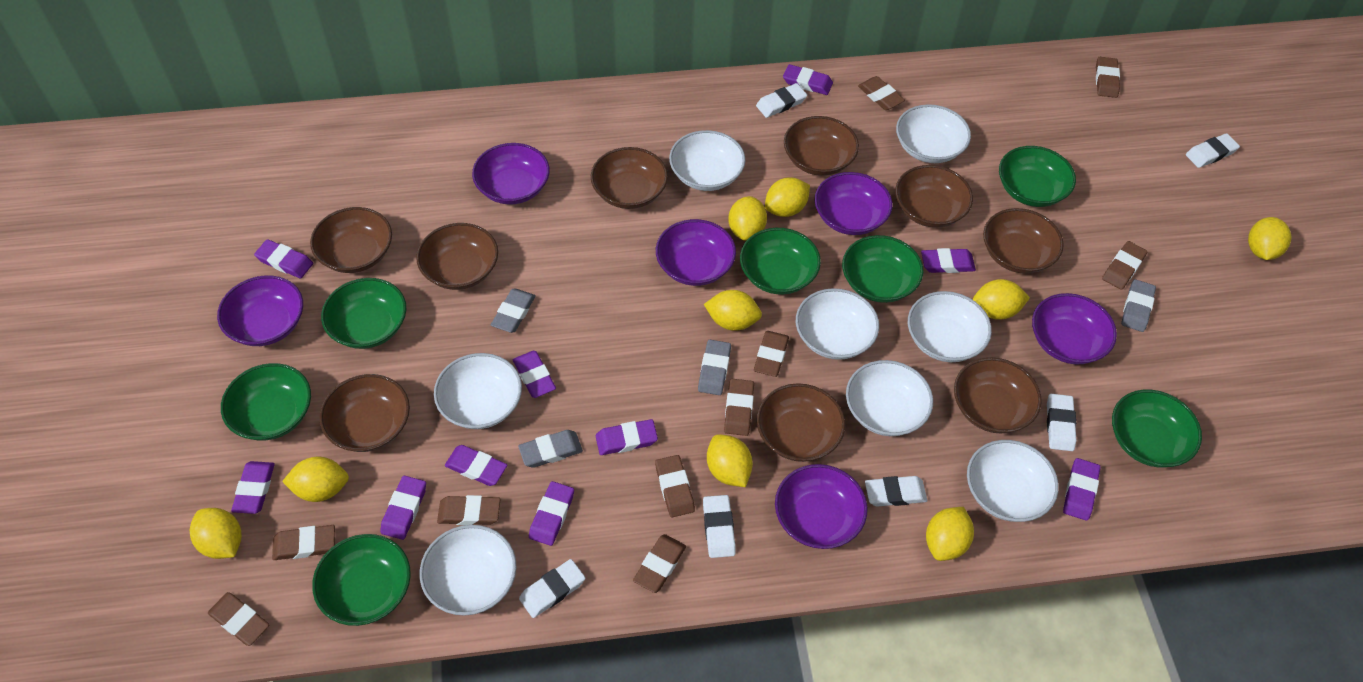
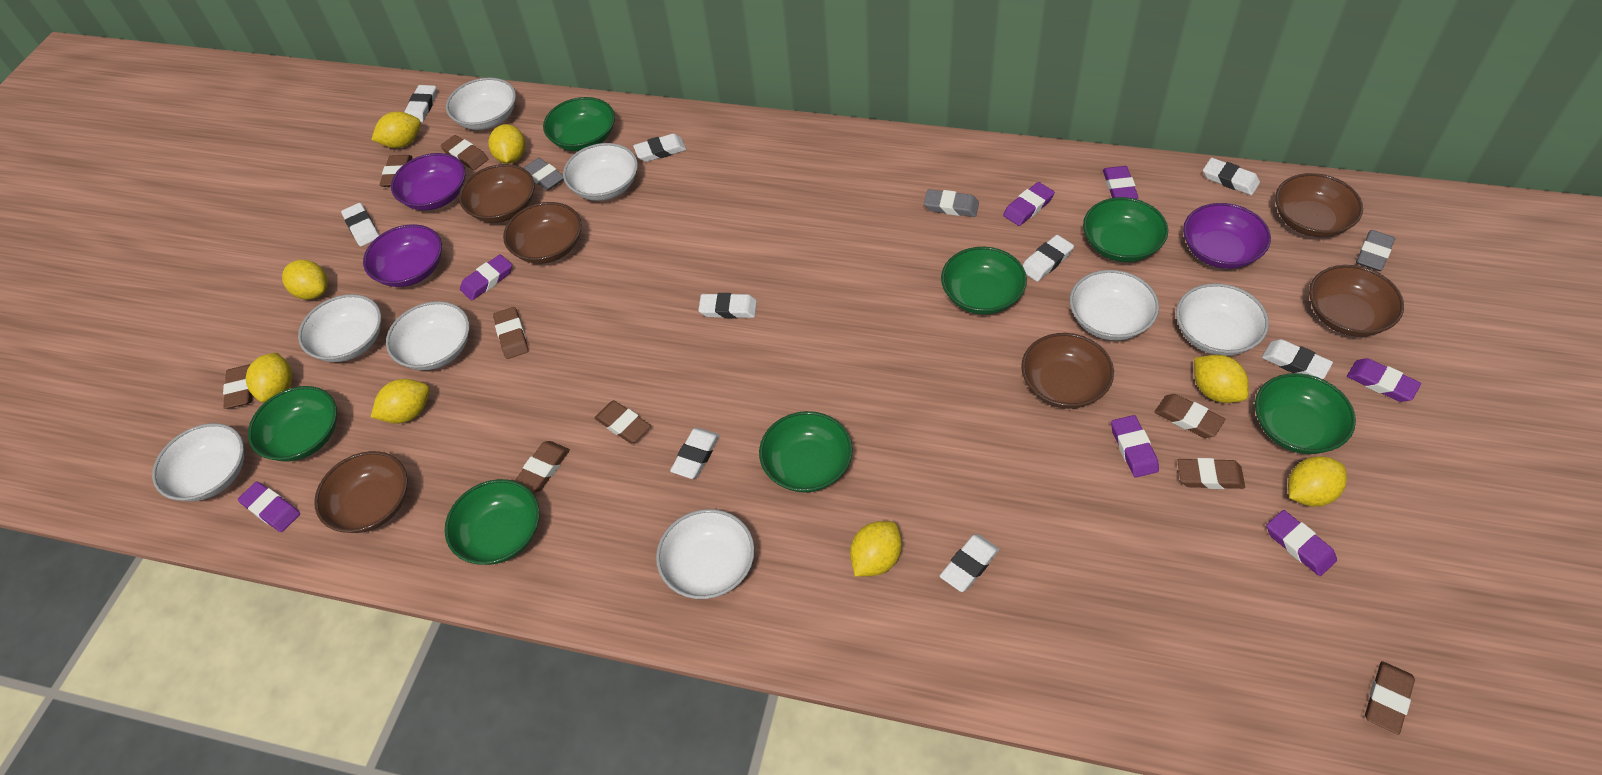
brown bowl: [310,207,392,273] [319,374,410,452] [416,223,498,290] [591,147,668,209] [757,383,845,462] [784,116,859,176] [895,165,973,228] [954,357,1042,433] [983,208,1064,274] = 9 -> [314,451,408,533] [459,164,534,223] [503,202,581,264] [1021,333,1114,409] [1275,173,1363,237] [1309,265,1404,337] = 6
brown eraser: [208,592,269,646] [272,525,335,560] [437,495,500,525] [633,534,686,593] [655,455,695,518] [724,379,754,436] [754,331,789,377] [858,76,905,110] [1096,57,1120,98] [1102,241,1147,290] = 10 -> [223,364,253,409] [379,155,413,187] [441,135,488,170] [493,307,529,359] [515,441,570,492] [595,401,651,444] [1155,394,1225,438] [1177,458,1245,489] [1365,661,1415,735] = 9
grey eraser: [491,289,536,333] [518,430,583,468] [698,340,731,395] [1121,279,1156,332] = 4 -> [524,158,564,190] [924,189,979,217] [1356,230,1395,271] = 3
purple bowl: [217,275,303,346] [472,143,550,205] [656,219,736,286] [775,464,868,549] [814,172,893,235] [1032,293,1117,364] = 6 -> [363,224,442,287] [391,153,465,211] [1183,203,1271,269] = 3
purple eraser: [231,461,275,514] [254,239,313,278] [380,476,426,540] [445,445,507,486] [513,351,556,398] [529,481,574,546] [596,419,658,455] [783,64,833,95] [921,248,976,273] [1063,458,1101,521] = 10 -> [238,481,300,532] [460,254,512,300] [1003,182,1055,226] [1103,166,1139,199] [1111,415,1159,478] [1266,510,1337,576] [1347,358,1421,402] = 7
white eraser: [519,559,585,618] [703,495,736,558] [756,83,807,118] [865,476,927,507] [1047,394,1077,451] [1186,133,1240,168] = 6 -> [341,203,379,247] [404,85,437,123] [633,134,686,162] [670,428,720,479] [698,293,757,319] [940,534,1000,592] [1022,235,1074,282] [1203,158,1260,195] [1262,339,1333,379] = 9
yellow lemon: [190,508,242,559] [282,457,349,502] [704,290,762,331] [707,434,753,487] [728,196,767,241] [765,177,810,217] [926,507,974,561] [973,279,1030,320] [1248,217,1291,260] = 9 -> [246,352,293,403] [282,260,328,300] [371,112,421,148] [371,379,429,424] [489,124,525,164] [850,521,902,577] [1194,355,1249,403] [1288,456,1347,507] = 8

